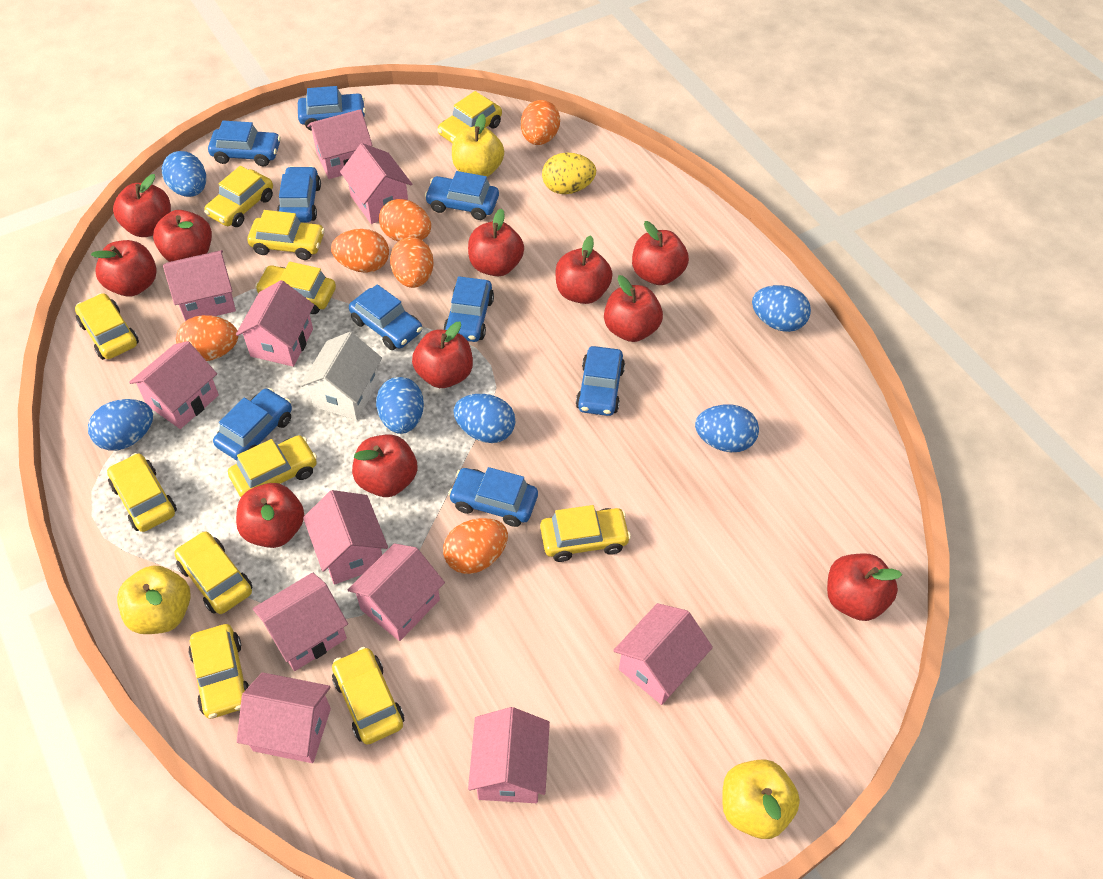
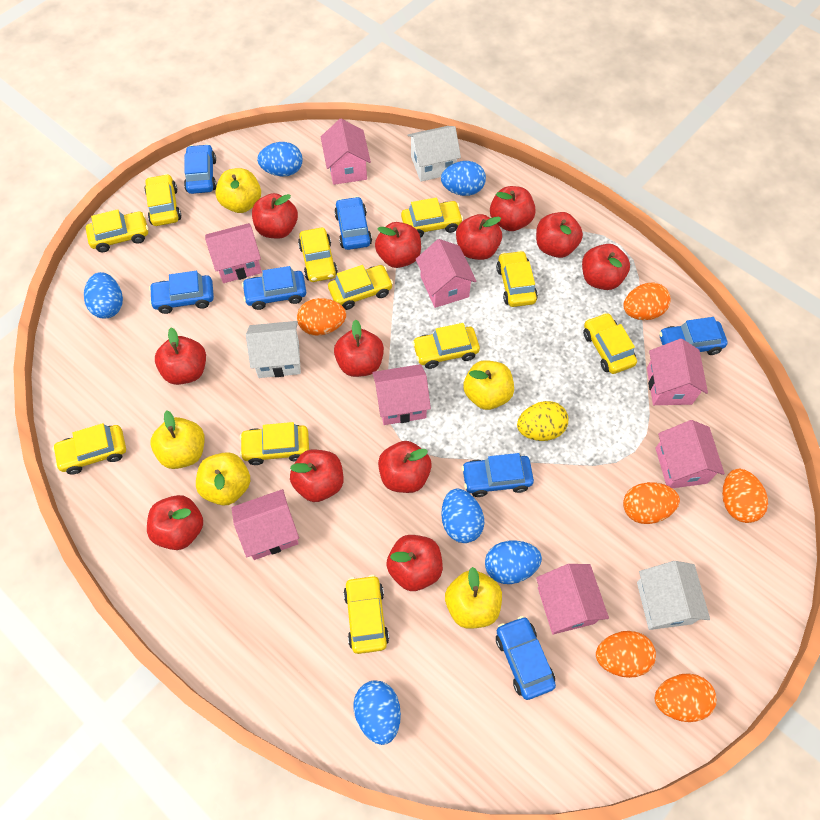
blue car: [208,120,281,166] [213,388,292,461] [277,166,321,223] [298,86,366,130] [349,284,422,350] [424,171,499,220] [443,276,494,342] [448,467,538,527] [576,346,625,416] = 9 -> [149,271,214,314] [184,144,217,194] [242,266,306,310] [334,196,372,250] [462,453,534,497] [496,616,556,700] [659,317,728,355] = 7
pink house: [129,341,219,429] [163,250,236,321] [236,280,314,367] [237,672,331,763] [253,573,348,671] [303,490,388,585] [307,109,373,179] [340,143,412,224] [348,543,445,641] [468,707,550,803] [613,603,713,705] = 11 -> [205,223,262,283] [231,489,299,560] [321,119,371,185] [372,364,431,425] [416,239,477,308] [536,564,609,634] [647,339,708,405] [656,420,725,488] = 8
red apple: [91,240,157,296] [113,174,171,237] [153,210,212,262] [236,483,304,548] [352,434,417,497] [412,322,473,388] [468,209,524,276] [555,235,613,304] [604,275,663,342] [632,221,689,285] [827,553,902,621] = 11 -> [147,495,203,550] [155,327,206,385] [252,193,298,239] [290,449,343,502] [334,319,384,377] [375,222,421,268] [378,441,432,493] [386,535,443,591] [456,214,502,260] [490,186,536,231] [536,212,583,258] [582,244,630,290] = 12
white house: [300,332,382,420] = 1 -> [246,321,301,378] [407,126,461,182] [637,561,710,630] = 3
yellow apple: [117,565,191,634] [452,114,504,177] [722,759,800,839] = 3 -> [151,411,204,469] [196,452,250,506] [215,168,261,213] [445,567,502,629] [463,360,514,410] = 5

